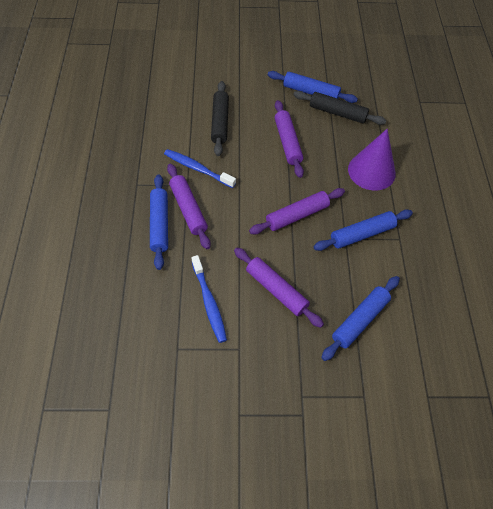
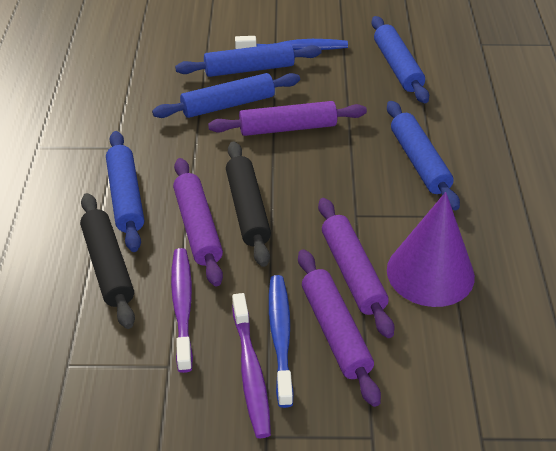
blue rolling pin: [150,174,168,270] [268,71,358,103] [314,209,413,251] [321,276,400,361] = 4 -> [106,131,144,252] [152,73,300,118] [175,43,322,77] [371,16,429,103] [387,101,460,211] = 5
purple toothbrush: none = 0 -> [171,248,193,373] [232,293,271,438] = 2

